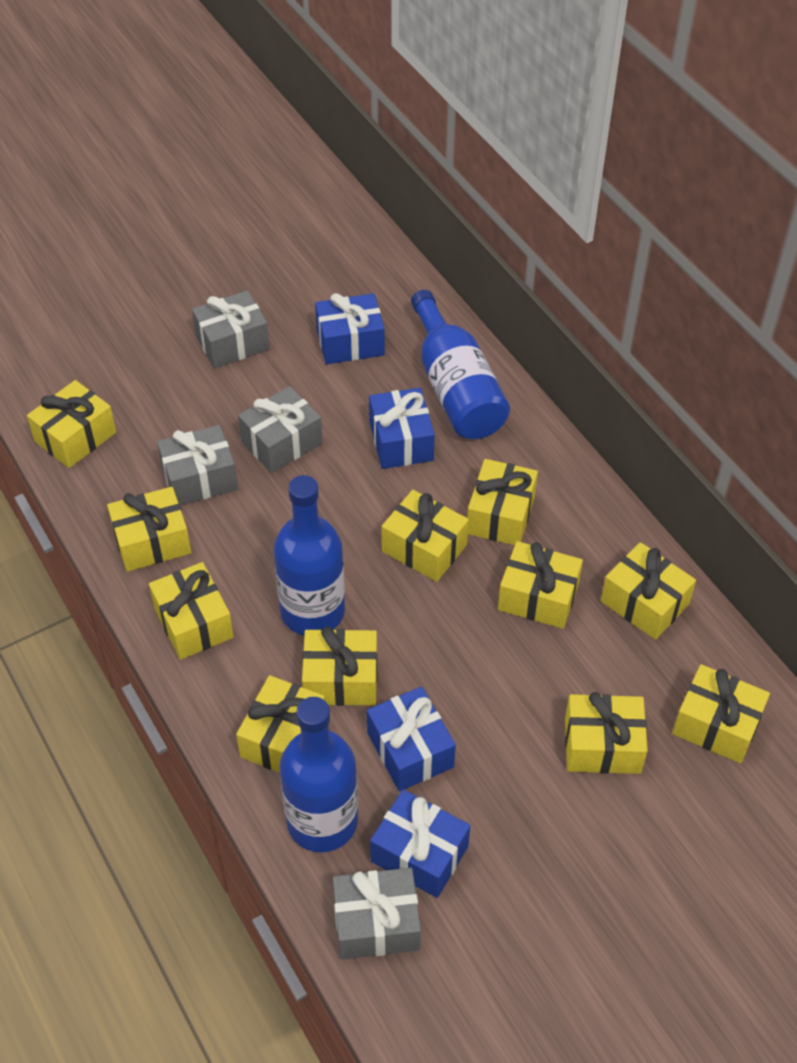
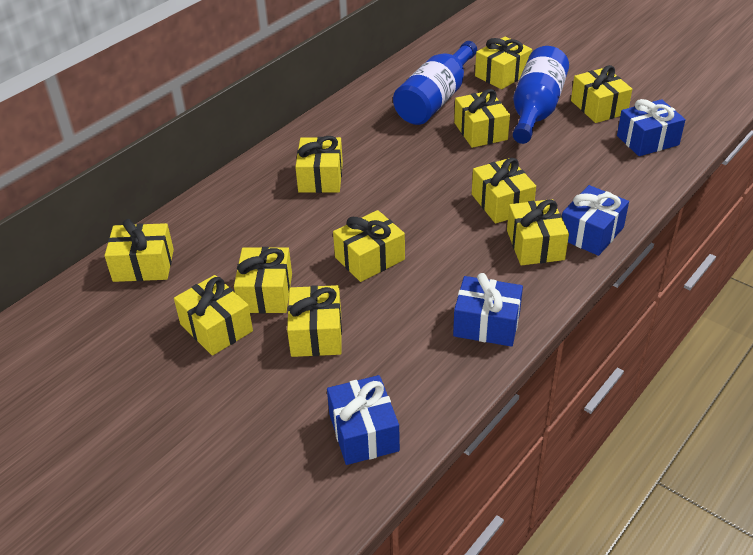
blue bottle: [274,475,345,635] [279,697,358,852] [411,290,510,439] = 3 -> [393,41,477,125] [513,46,569,144] = 2
grey gift: [157,425,238,506] [192,291,270,368] [238,386,323,473] [333,868,421,960] = 4 -> none = 0

